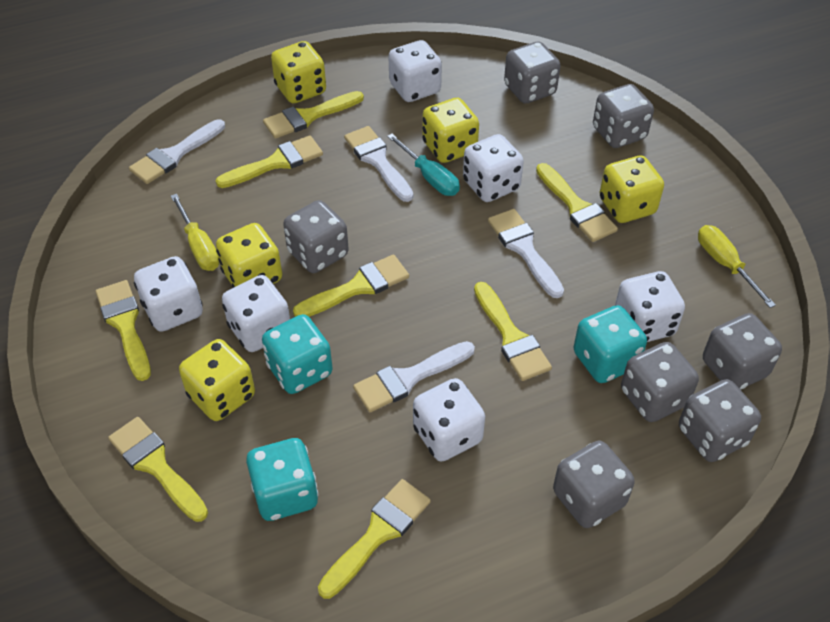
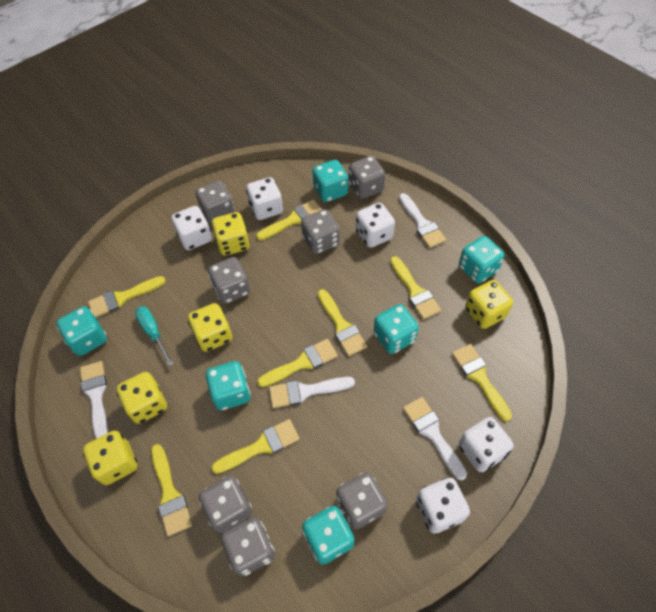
turquoise dice: [246,438,319,521] [262,314,333,394] [573,305,647,383] = 3 -> [56,306,107,356] [206,361,251,410] [302,506,354,565] [312,160,348,202] [374,304,419,354] [459,236,505,283] = 6
white dice: [134,256,203,332] [222,275,290,352] [388,40,442,102] [413,378,485,462] [463,134,524,202] [615,271,685,342] = 6 -> [171,206,212,250] [246,177,283,220] [356,203,395,248] [416,478,470,533] [459,417,514,472] = 5
yellow screwdriver: [171,194,220,271] [698,225,776,308] = 2 -> none = 0

